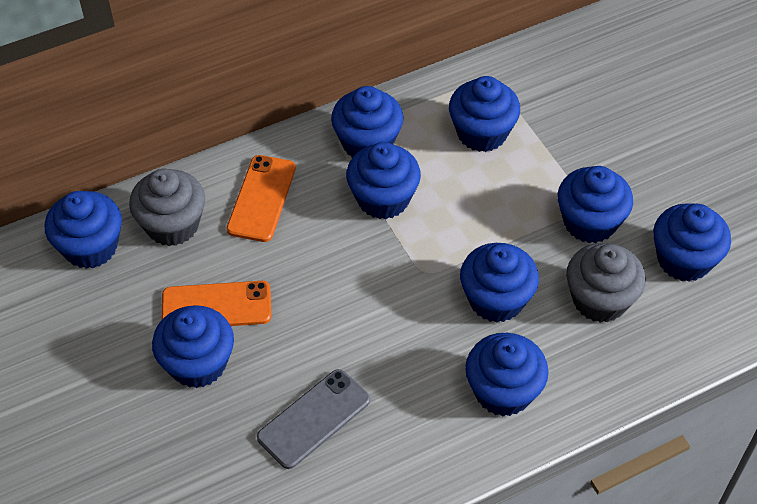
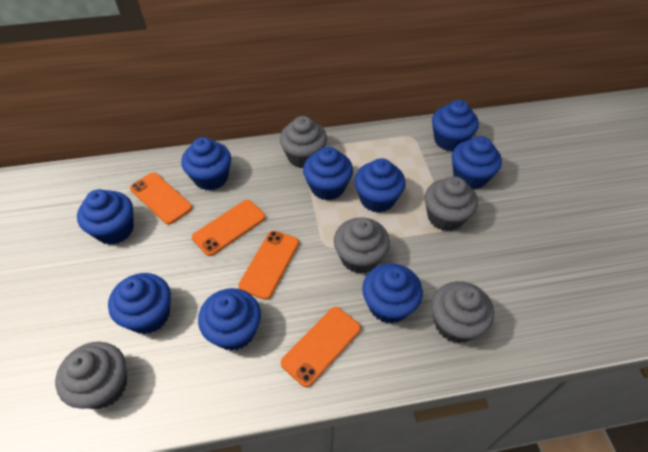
grey cupcake: [129,169,205,246] [566,243,646,323] = 2 -> [55,342,127,409] [280,116,327,168] [334,217,390,274] [425,177,478,231] [431,281,494,343] = 5
grey phone: [257,369,370,469] = 1 -> none = 0
orange phone: [162,281,271,326] [227,155,296,242] = 2 -> [130,172,192,225] [192,200,266,256] [238,230,299,300] [281,307,361,387] = 4

